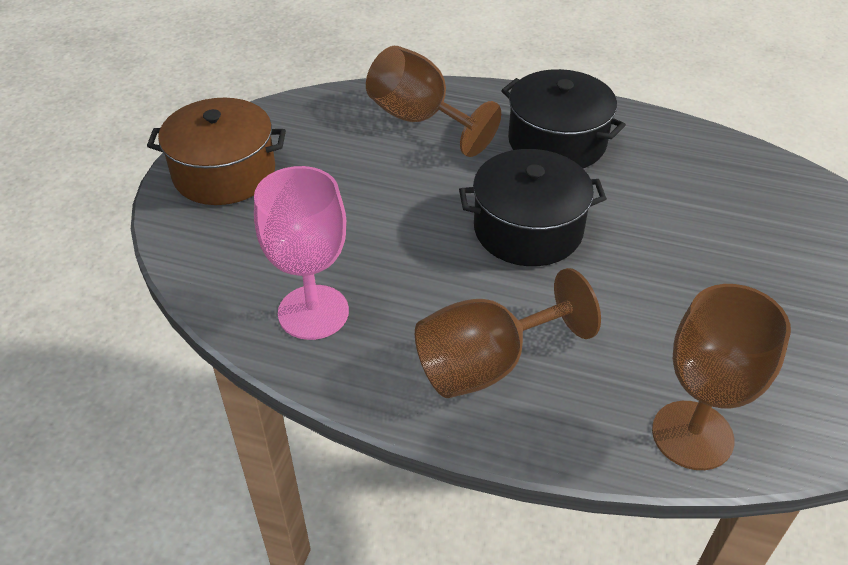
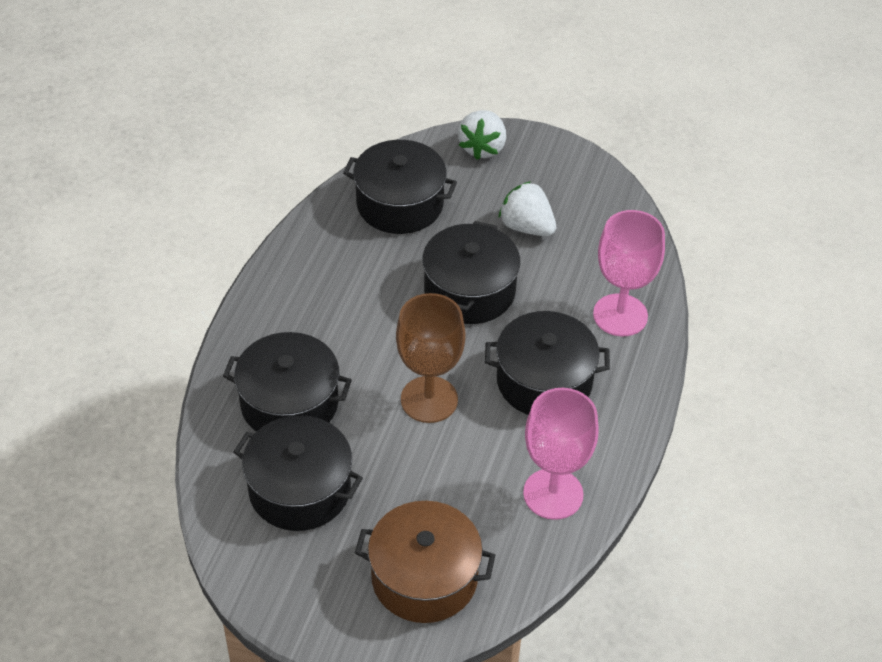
black pot: [459,149,607,266] [501,69,626,168] = 2 -> [223,332,352,432] [233,415,363,531] [343,140,457,234] [422,221,521,324] [485,311,610,415] = 5
brown goblet: [366,46,501,157] [415,268,601,398] [652,284,791,470] = 3 -> [396,293,466,423] = 1
pink goblet: [254,166,349,340] = 1 -> [523,388,599,520] [593,210,665,336] = 2
white strawberry: none = 0 -> [458,110,506,160] [499,181,556,236] = 2

